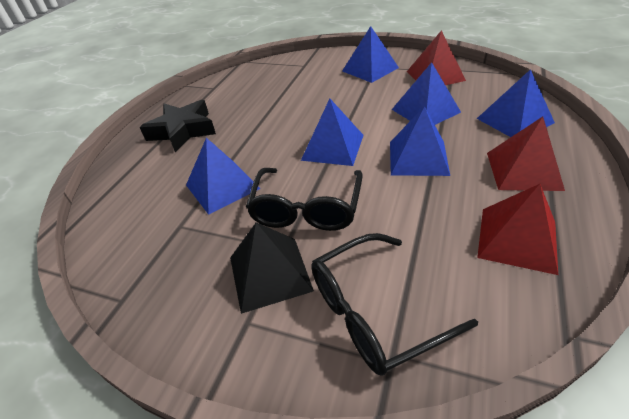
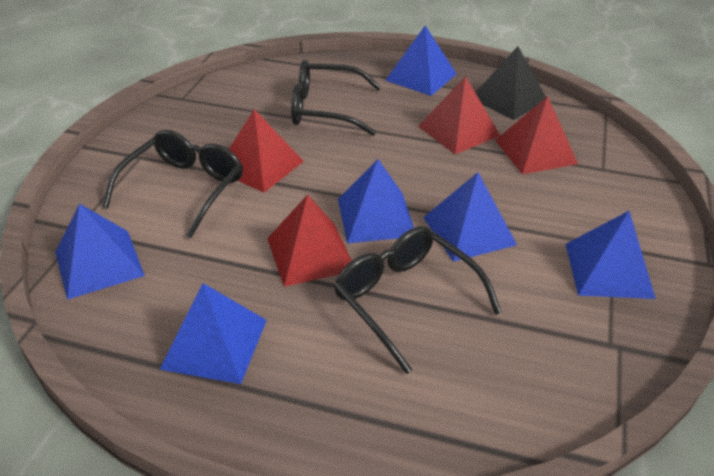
black glasses: [246,168,362,231] [311,233,478,376] = 2 -> [102,130,243,238] [291,60,381,136] [334,226,502,374] = 3
black star: [140,100,216,153] = 1 -> none = 0
red pyramid: [407,30,466,85] [477,184,558,275] [487,117,565,191] = 3 -> [229,109,304,193] [267,194,352,287] [418,76,500,154] [495,96,578,174] = 4

